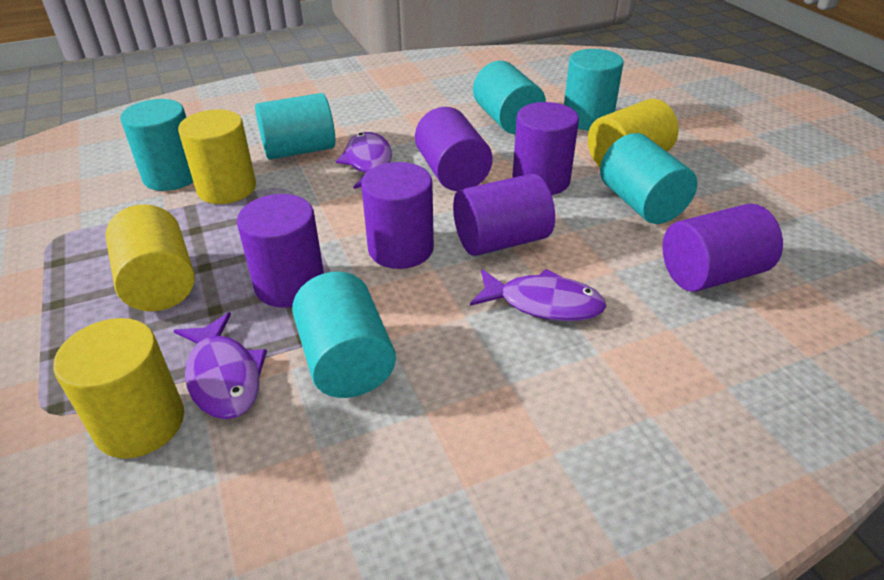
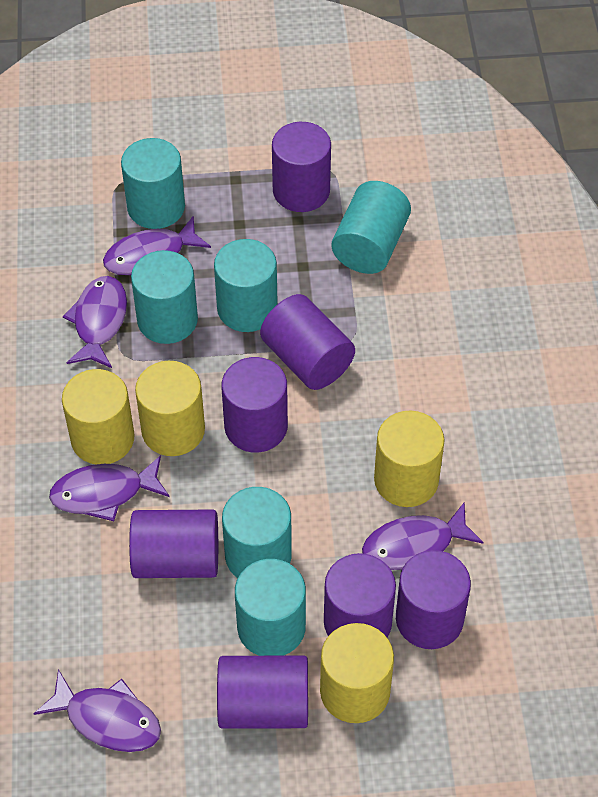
purple cylinder: [237,194,324,308] [361,162,434,269] [415,107,492,191] [453,174,555,256] [512,102,579,195] [662,204,783,292] = 6 -> [129,509,218,578] [217,656,308,729] [221,357,288,452] [260,294,355,390] [272,122,331,212] [324,553,396,637] [396,550,471,649] = 7
purple fish: [174,312,267,419] [336,132,392,189] [470,269,606,322] = 3 -> [33,669,161,752] [49,455,170,521] [63,276,127,368] [103,216,211,275] [362,502,483,570] = 5

